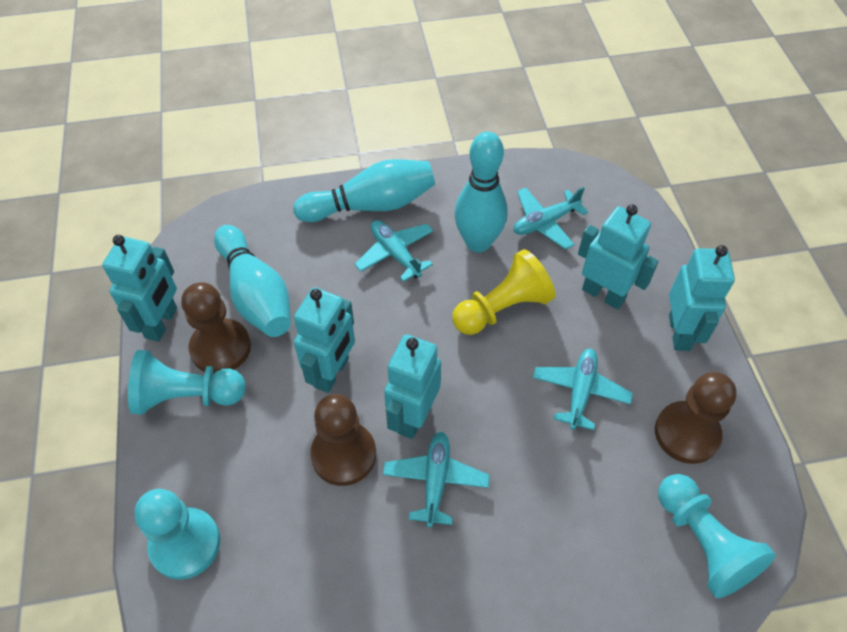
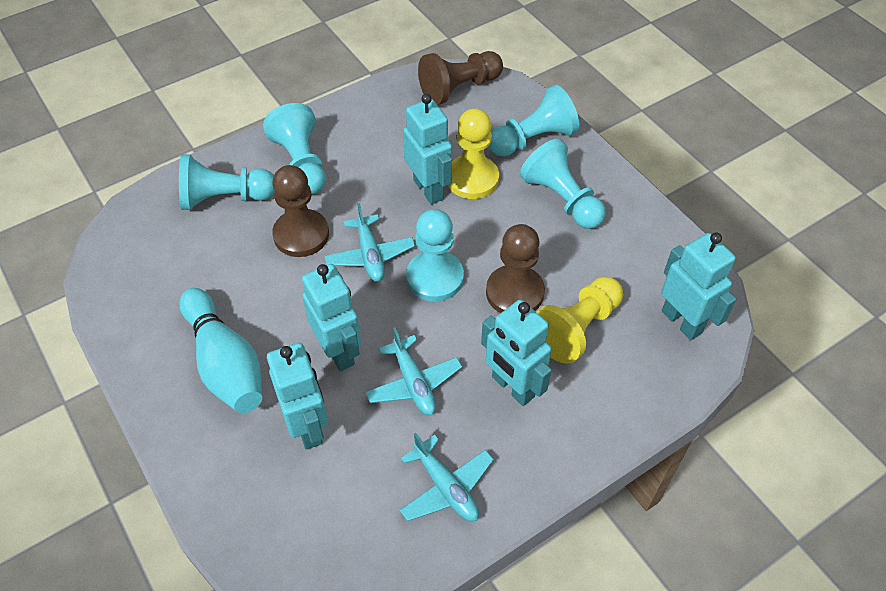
turquoise bowling pin: [214,225,291,337] [293,159,435,222] [455,132,508,253] = 3 -> [180,288,262,413] = 1
turquoise pawn: [128,350,246,415] [134,489,220,580] [658,474,776,598] = 3 -> [179,154,275,210] [263,103,326,194] [406,209,464,302] [489,85,579,157] [520,139,606,229] = 5
turquoise plane: [354,220,433,282] [383,431,490,528] [513,187,588,250] [533,349,633,430] = 4 -> [325,203,415,282] [365,327,462,415] [399,433,494,522] = 3
yellow pawn: [452,249,555,335] = 1 -> [448,108,499,199] [536,276,623,364] = 2

